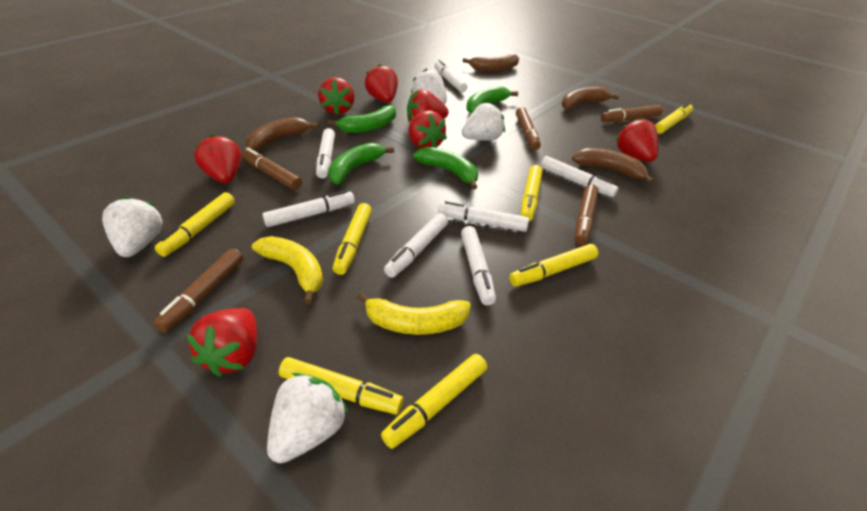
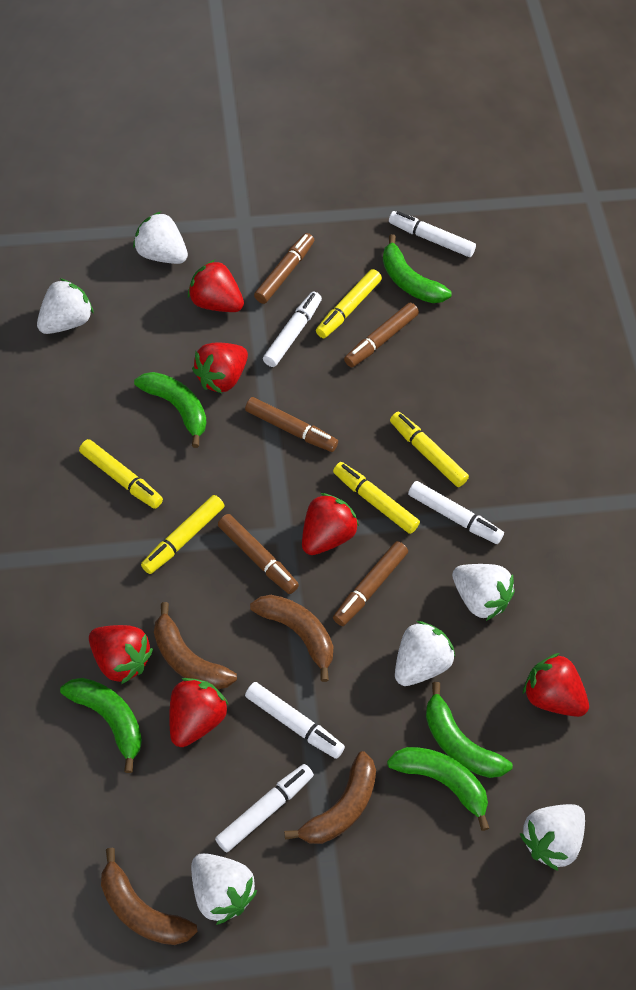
green banana: [328,105,396,133] [328,143,394,184] [413,147,478,190] [466,86,518,114] = 4 -> [60,678,142,773] [134,372,206,448] [383,234,452,303] [387,747,489,831] [426,682,513,778] = 5
red strawberry: [186,308,257,377] [194,134,241,183] [318,77,354,115] [365,64,398,103] [407,89,448,122] [409,111,447,149] [615,117,658,162] = 7 -> [89,625,153,684] [169,678,229,747] [188,260,244,312] [192,343,248,393] [302,493,359,555] [523,653,589,717] = 6
white marker: [262,190,355,227] [316,128,335,178] [384,213,448,278] [434,60,468,92] [438,201,529,232] [461,226,496,305] [541,156,618,197] = 7 -> [215,764,314,853] [245,682,345,759] [263,292,322,367] [389,211,476,257] [408,481,504,544] = 5
white strawberry: [102,196,163,257] [267,373,348,463] [411,69,447,104] [462,103,505,141] = 4 -> [37,278,94,334] [133,212,188,264] [191,853,257,925] [395,621,455,686] [452,564,515,621] [520,804,585,871] = 6
yellow banana: [252,236,323,304] [357,292,471,335] = 2 -> none = 0
yellow marker: [155,192,235,257] [279,357,403,414] [333,203,372,275] [381,354,487,449] [509,244,598,287] [521,165,543,221] [655,103,693,134] = 7 -> [79,439,163,509] [141,495,224,574] [316,269,382,338] [333,462,420,534] [390,412,469,487] = 5

